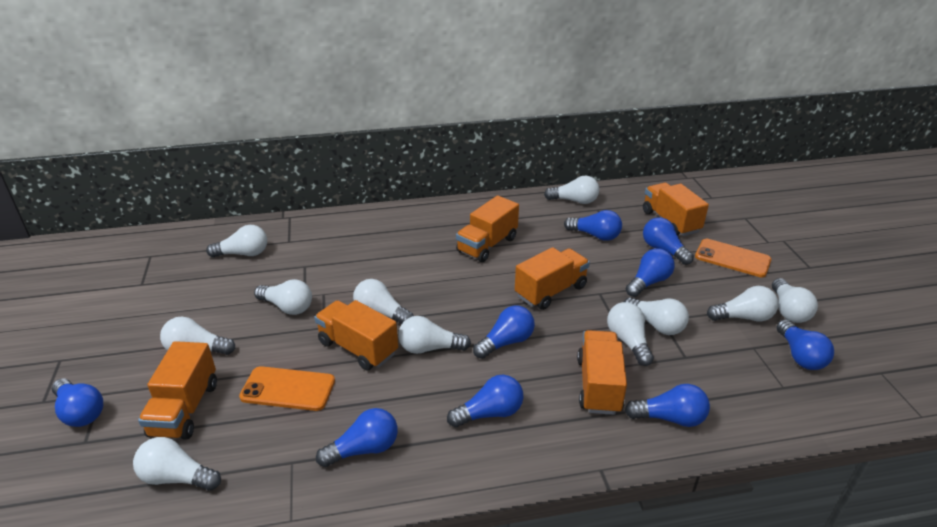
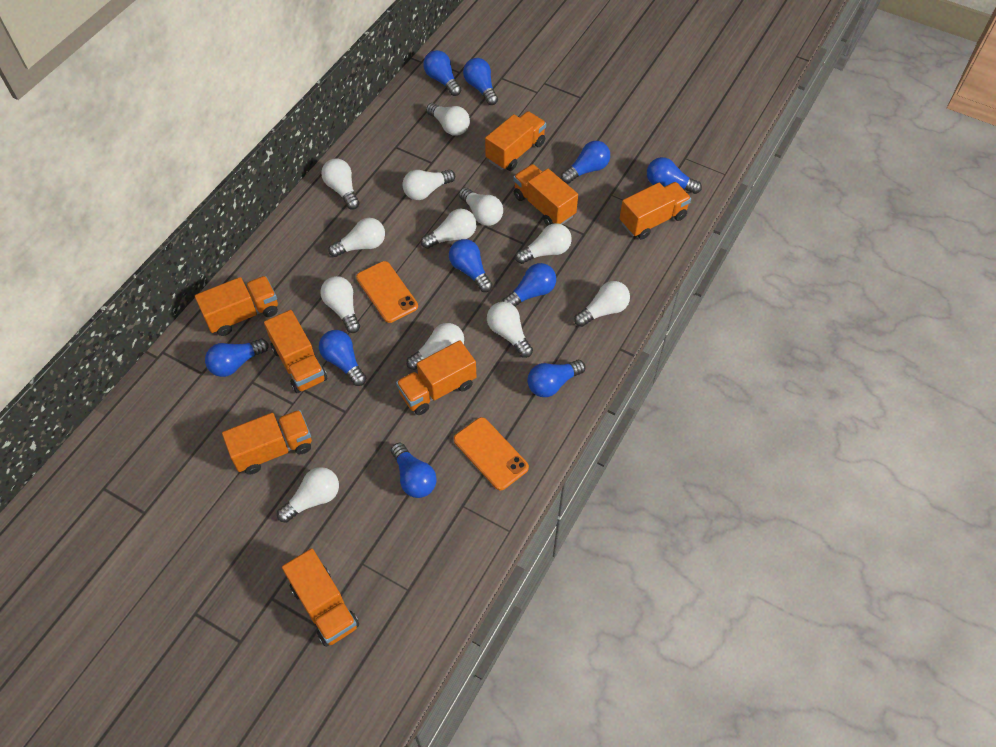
blue light bulb: [52,379,103,427] [316,408,398,467] [447,375,523,428] [473,305,535,359] [564,210,622,241] [625,384,710,427] [626,248,675,297] [643,217,694,265] [777,319,834,370] = 9 -> [205,339,269,377] [319,330,366,386] [391,443,437,498] [423,50,461,96] [449,239,493,292] [463,58,498,105] [502,263,556,307] [527,360,585,397] [561,141,610,184] [647,157,702,194] = 10
orange truck: [138,341,217,440] [315,300,398,371] [456,195,519,262] [515,247,590,310] [577,330,627,415] [643,183,709,236] = 6 -> [195,276,278,336] [222,410,312,475] [264,310,327,393] [282,548,359,647] [396,340,476,415] [485,111,546,171] [513,164,578,226] [620,182,691,239] = 8
white light bulb: [133,437,221,491] [160,317,235,355] [206,225,267,258] [254,279,312,315] [353,279,414,324] [398,316,471,354] [544,176,599,204] [607,302,654,366] [624,298,689,335] [707,286,778,321] [772,278,818,323] = 11 -> [277,467,339,523] [320,276,360,333] [321,159,360,210] [328,218,385,257] [402,170,455,200] [406,323,464,370] [421,209,477,249] [426,103,470,136] [459,187,503,226] [487,302,533,358] [515,223,572,264] [574,281,630,327] = 12

